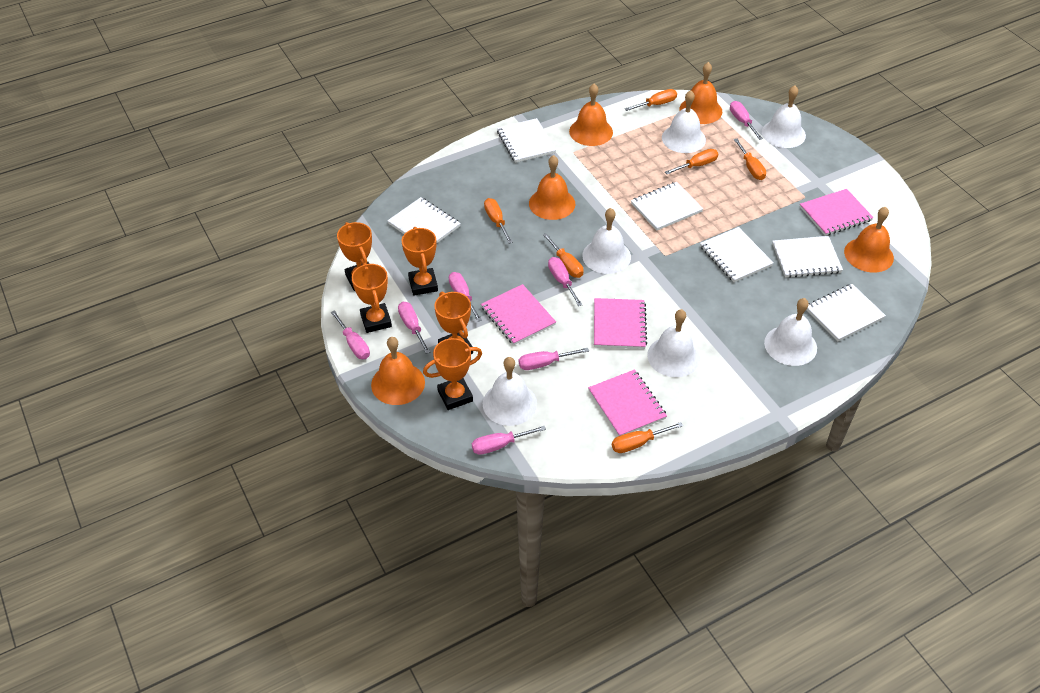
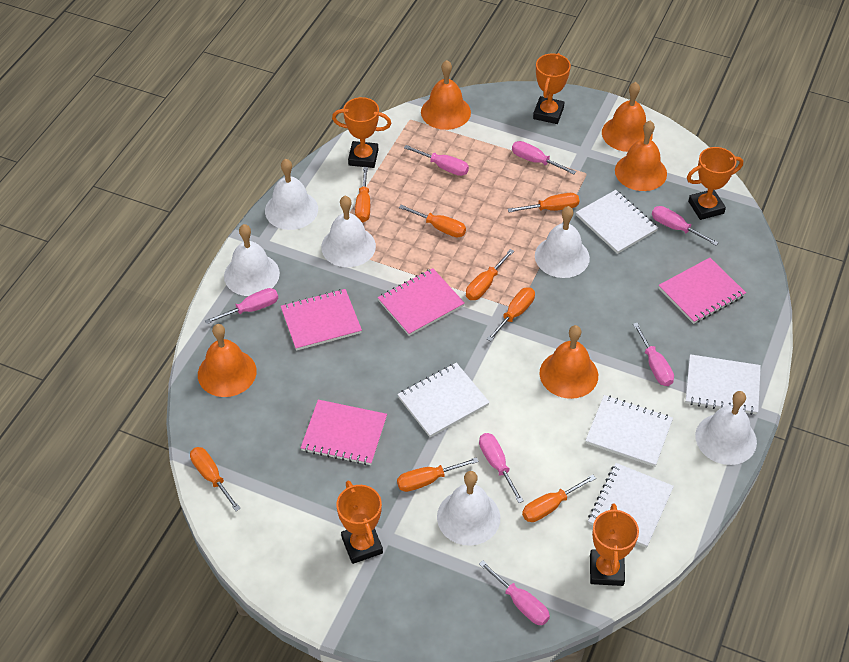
orange screwdriver: [484,198,513,244] [543,233,583,278] [612,422,683,453] [625,89,677,111] [665,149,718,174] [734,139,766,180] = 6 -> [190,447,241,511] [355,167,370,223] [397,457,479,492] [399,205,466,237] [466,249,514,300] [487,287,535,342] [508,193,579,212] [522,475,596,522] = 8
white notebook: [387,197,461,244] [497,118,556,163] [631,182,703,231] [700,227,774,282] [772,236,843,278] [806,284,886,341] = 6 -> [397,363,490,437] [576,190,658,254] [585,395,673,467] [588,463,674,548] [686,354,761,415] = 5

